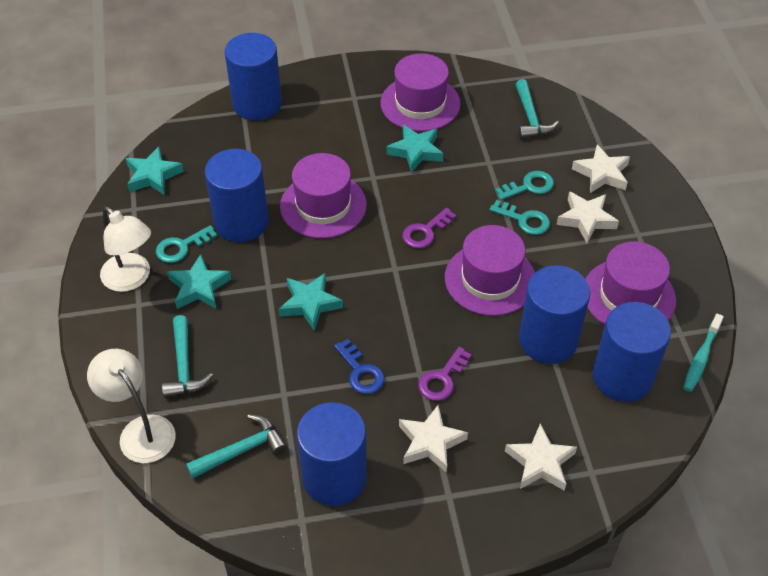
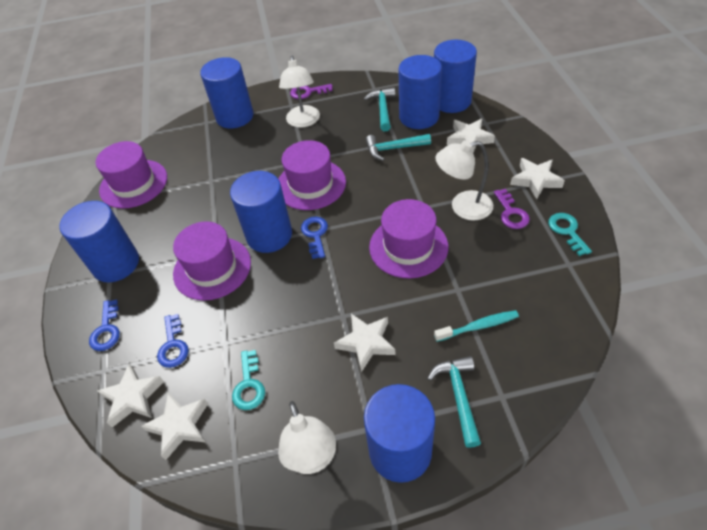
blue cylinder: [205,149,269,242] [225,33,282,120] [297,402,367,506] [519,265,590,364] [593,302,671,402] = 5 -> [59,201,139,282] [200,57,253,128] [230,171,292,253] [364,384,435,483] [399,55,442,129] [434,40,477,113] = 6
blue key: [334,339,385,394] = 1 -> [89,299,120,351] [157,314,189,368] [301,217,328,259] = 3
turquoise key: [156,225,217,263] [489,200,550,235] [495,171,554,200] = 3 -> [232,350,265,410] [548,213,592,256] = 2
turquoise star: [125,146,184,195] [167,254,232,309] [279,273,343,331] [387,125,443,173] = 4 -> none = 0
white lamp: [87,349,176,463] [100,206,151,292] = 2 -> [278,401,336,474] [279,56,320,128] [435,140,493,221] = 3
white star: [399,405,468,473] [505,423,577,491] [556,192,619,243] [572,144,630,193] = 4 -> [97,364,164,428] [141,393,208,460] [334,314,395,372] [447,119,495,152] [510,158,565,199] = 5

